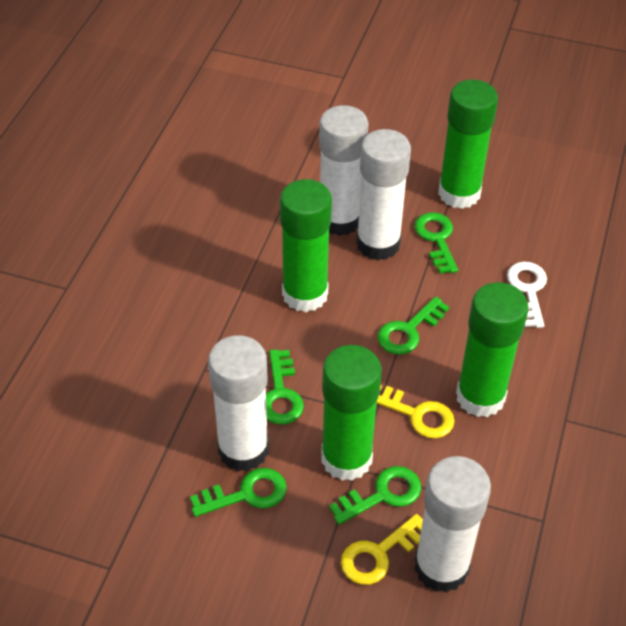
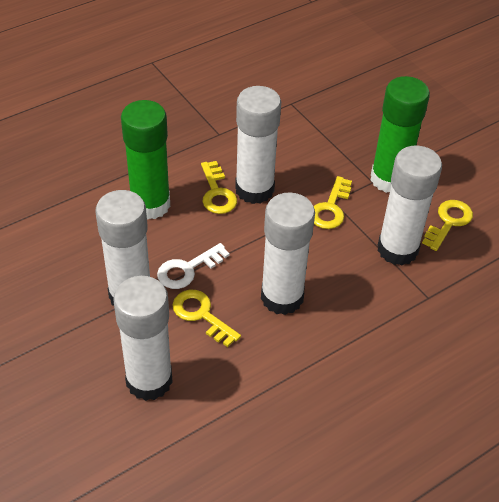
green glue stick: [280,179,332,312] [321,345,382,481] [438,79,498,209] [456,282,529,417] = 4 -> [121,100,170,220] [371,76,430,193] = 2
green key: [190,468,287,517] [266,349,304,424] [329,466,421,525] [378,297,449,355] [415,212,458,274] = 5 -> none = 0
white glue stick: [208,335,269,471] [319,105,368,236] [356,129,411,260] [414,456,491,593] = 4 -> [95,190,150,306] [113,276,173,401] [235,86,281,204] [261,192,315,315] [378,145,442,266] = 5
yellow key: [341,514,423,585] [377,385,455,438] = 2 -> [172,290,241,347] [201,161,237,214] [313,176,352,229] [422,200,473,251] = 4

